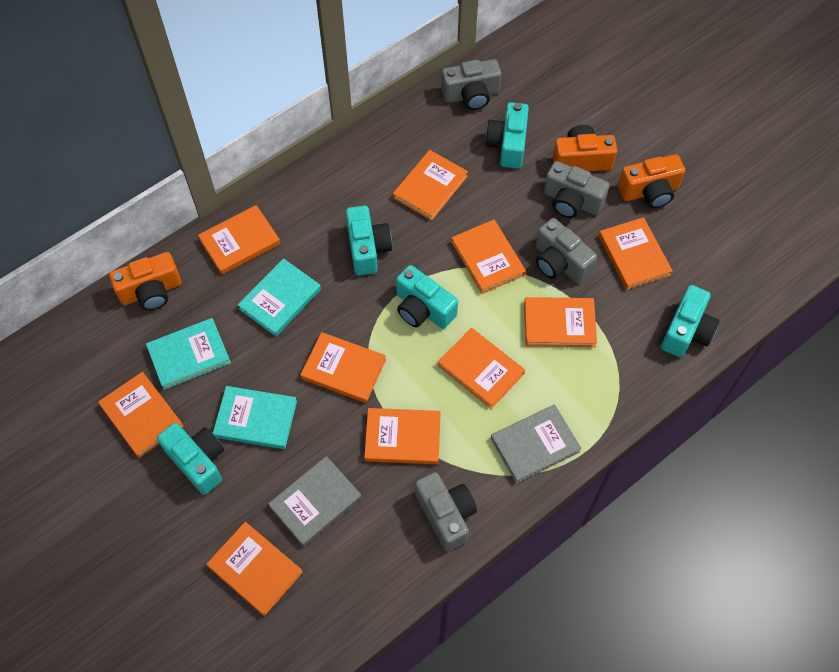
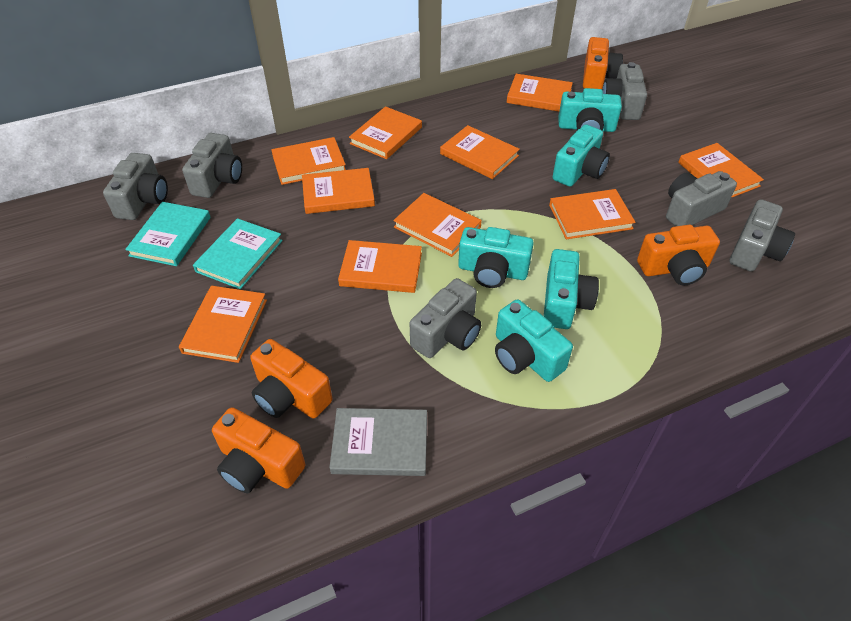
grey book: [268,456,362,547] [491,405,582,483] = 2 -> [329,408,427,476] = 1
grey camera: [415,472,477,551] [441,59,501,110] [536,218,597,284] [544,161,610,218] = 4 -> [103,153,168,220] [182,133,242,198] [410,278,481,358] [602,62,647,120] [666,171,737,226] [729,199,795,271] = 6
orange camera: [109,252,182,311] [552,125,617,171] [618,154,685,208] = 3 -> [212,407,306,493] [250,339,333,419] [583,37,623,89] [637,225,720,285] = 4
turquoise book: [146,318,231,390] [213,386,297,449] [238,258,321,337] = 3 -> [125,202,211,266] [193,218,283,289] = 2

